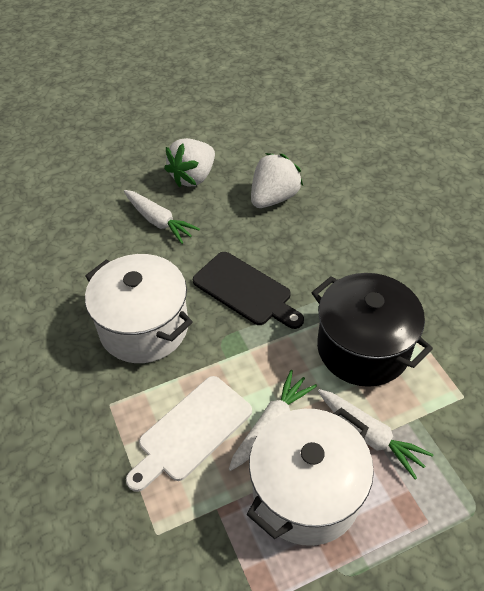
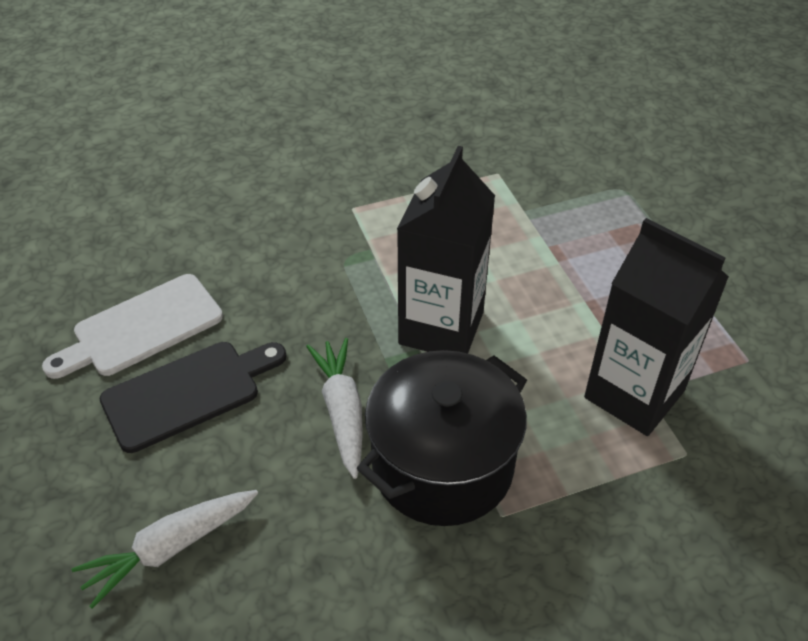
black carton: none = 0 -> [397,146,495,354] [584,218,729,436] = 2
white carrot: [124,190,200,244] [229,370,317,471] [318,389,434,480] = 3 -> [72,490,258,609] [306,338,363,479] = 2
white pot: [85,254,193,363] [247,408,374,546] = 2 -> none = 0
white strawberry: [164,138,215,187] [251,153,303,208] = 2 -> none = 0

